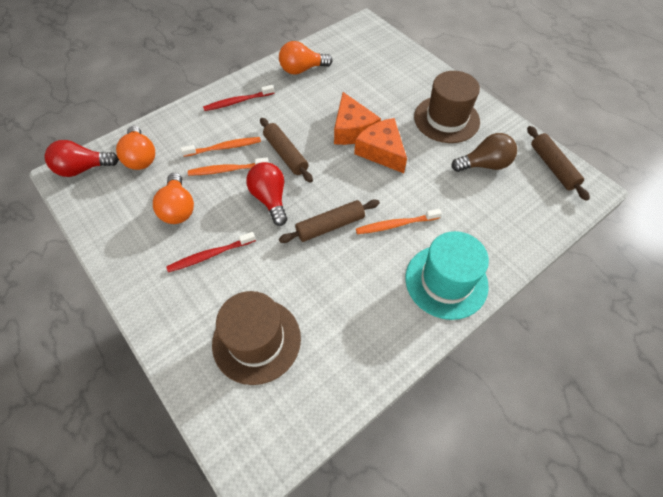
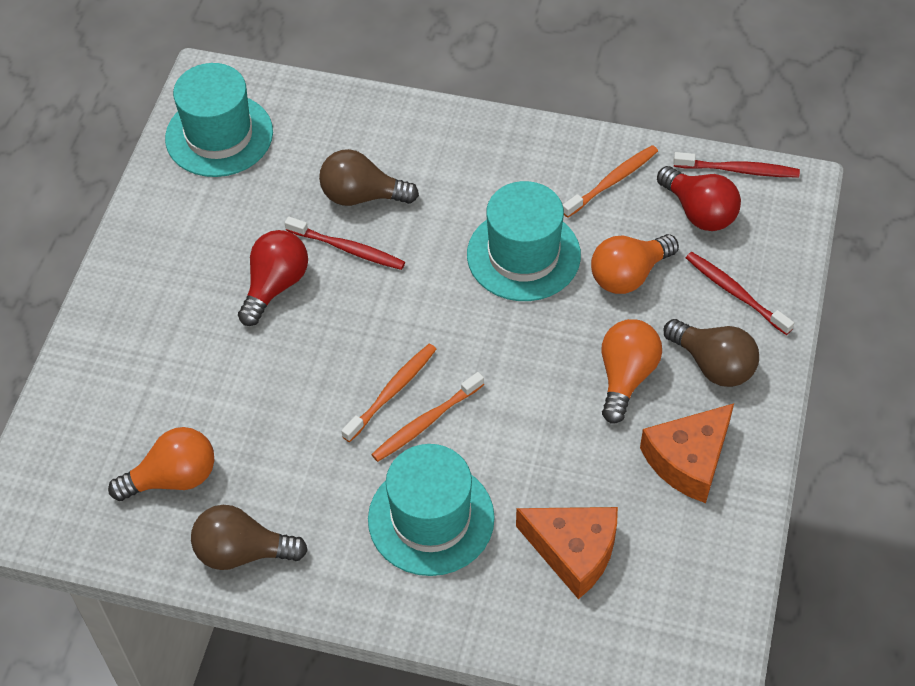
brown hat: [212,291,301,385] [414,71,480,143] = 2 -> none = 0
brown light bulb: [451,133,517,172] = 1 -> [191,505,308,570] [319,149,419,206] [664,319,759,387] = 3
brown rolling pin: [260,118,313,183] [279,200,380,243] [527,126,590,201] = 3 -> none = 0
red toothbrush: [166,232,256,272] [203,85,274,111] = 2 -> [285,216,405,270] [673,152,800,177] [686,252,794,335] = 3
turquoise hat: [405,231,489,320] = 1 -> [165,63,273,177] [368,444,495,576] [467,181,581,301] = 3

